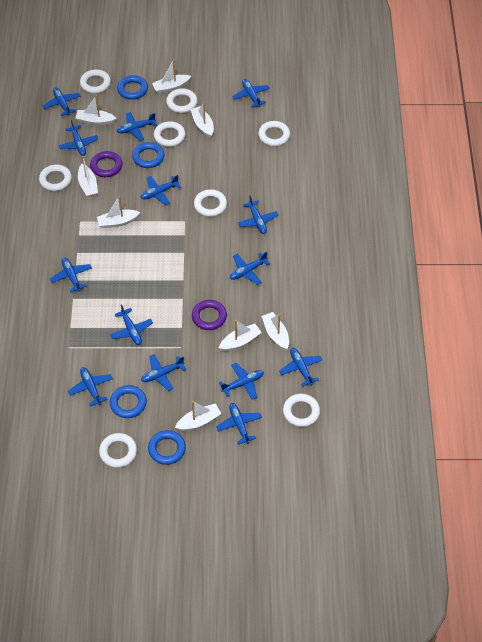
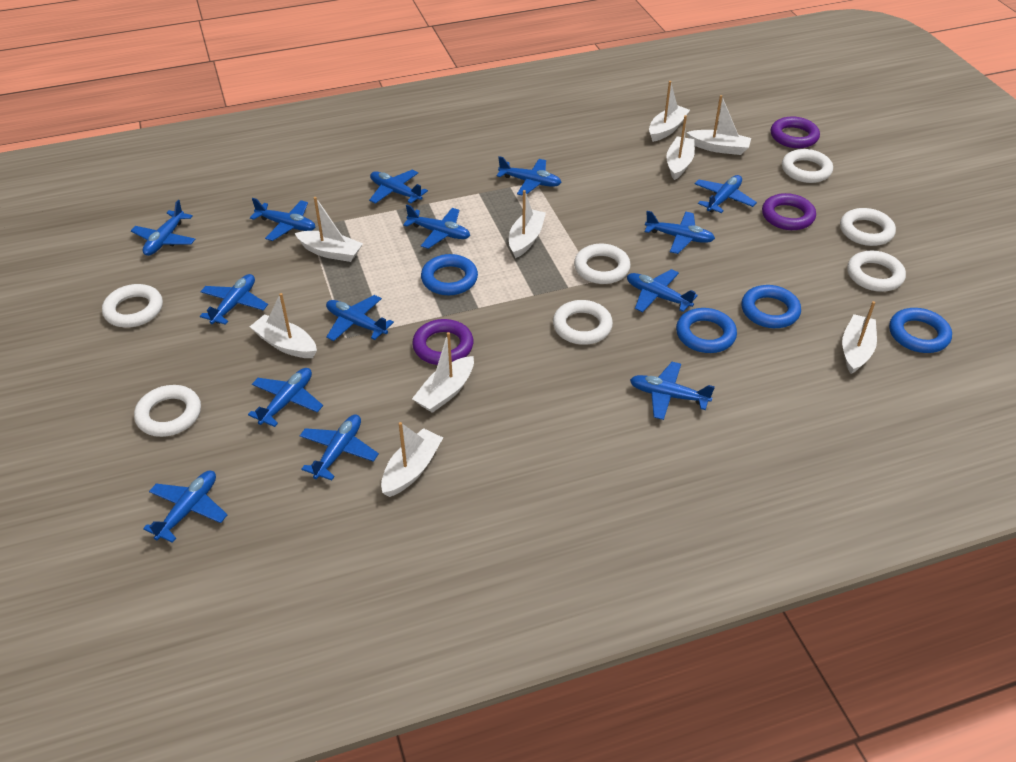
purple ring: [90,151,122,177] [192,300,227,330] = 2 -> [412,319,473,365] [762,193,816,230] [771,117,820,148] = 3
white boat: [76,95,117,125] [78,156,98,197] [97,196,140,228] [152,59,191,94] [175,401,221,431] [190,102,214,138] [219,320,262,351] [261,312,289,350] = 8 -> [250,293,317,358] [295,197,363,262] [381,422,443,497] [412,332,474,413] [509,190,546,258] [649,81,690,142] [666,115,695,180] [686,95,751,155] [842,301,877,374] = 9
white ring: [39,165,72,191] [80,69,111,94] [99,433,137,468] [154,121,186,147] [166,89,197,113] [194,189,227,217] [258,121,290,146] [283,394,320,427] = 8 -> [102,284,163,328] [134,385,201,437] [553,300,613,345] [574,244,631,284] [782,149,833,183] [840,208,896,246] [847,251,906,292] = 7

